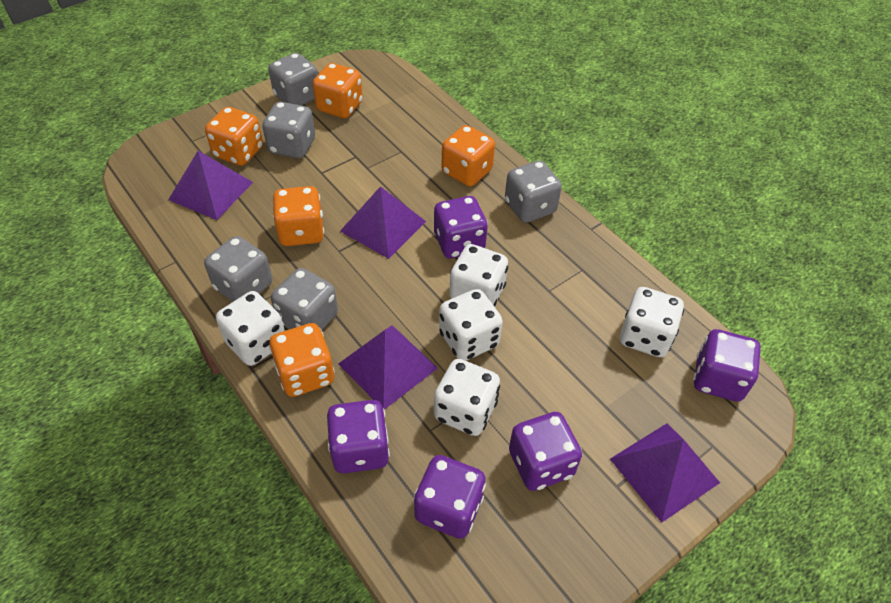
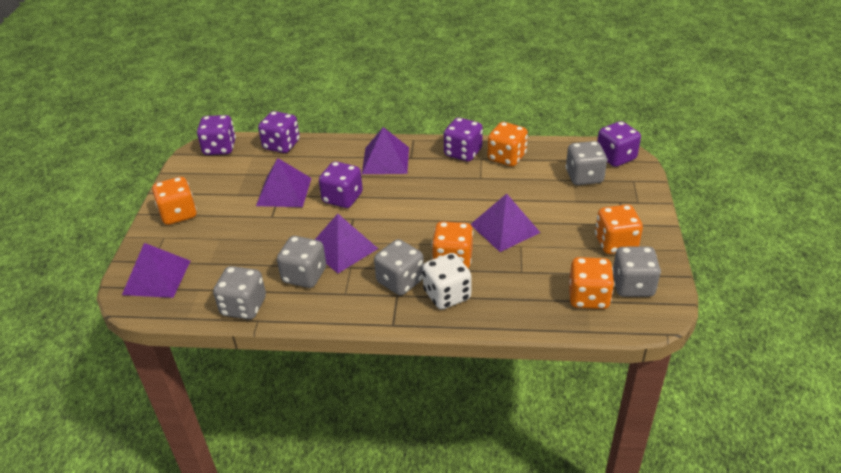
purple pyramid: [168,151,253,220] [338,325,438,410] [340,186,426,259] [610,423,720,523] = 4 -> [122,243,190,298] [256,158,311,207] [315,214,378,273] [362,127,409,174] [470,194,541,252] = 5
white dice: [216,291,285,366] [434,359,500,436] [439,289,503,361] [449,244,508,306] [620,287,684,357] = 5 -> [422,253,472,310] = 1

